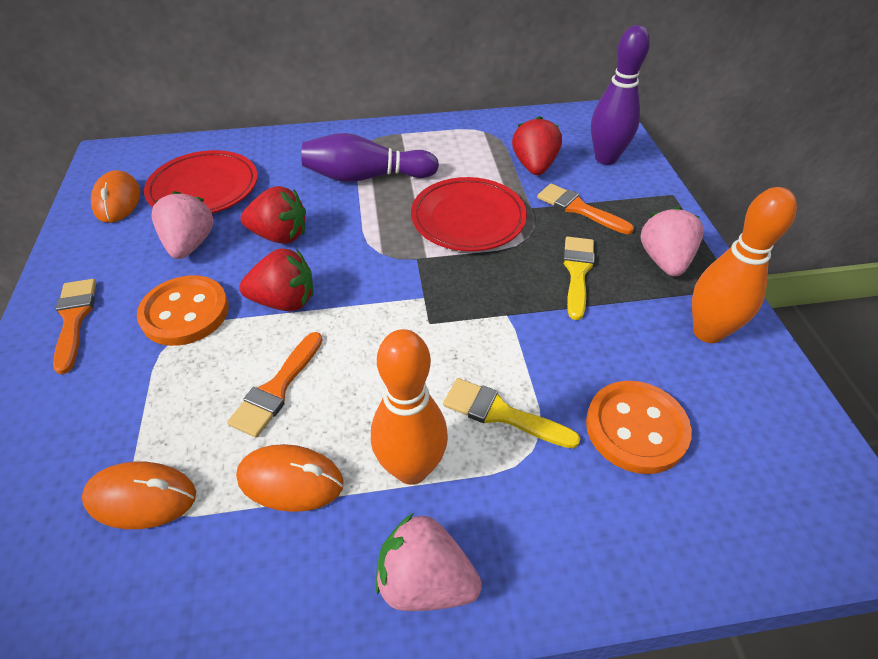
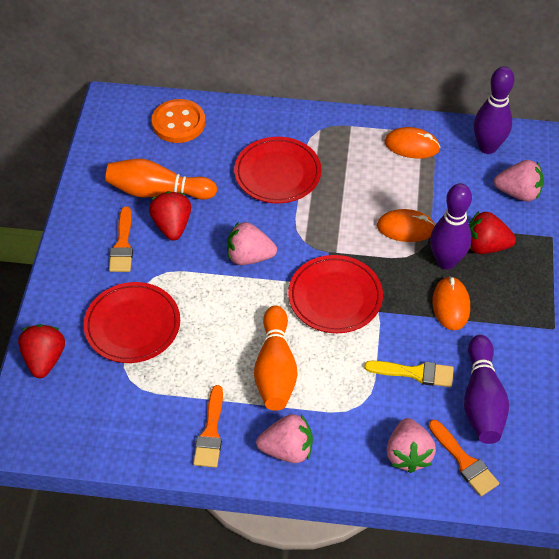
orange button: [137,275,229,346] [586,381,692,474] = 2 -> [152,99,205,143] = 1
pink strawberry: [151,191,214,259] [376,513,482,611] [640,207,704,277] = 3 -> [227,222,277,265] [256,414,313,463] [386,418,436,473] [494,160,544,202] = 4
purple bowling pin: [301,133,439,182] [591,25,650,165] = 2 -> [430,183,472,270] [464,335,509,444] [474,66,514,154] = 3
red plate: [144,150,258,214] [411,177,527,251] = 2 -> [84,282,180,363] [234,137,321,203] [288,255,383,333] = 3
yellow brush: [443,378,581,449] [563,237,595,320] = 2 -> [364,361,454,387] = 1

